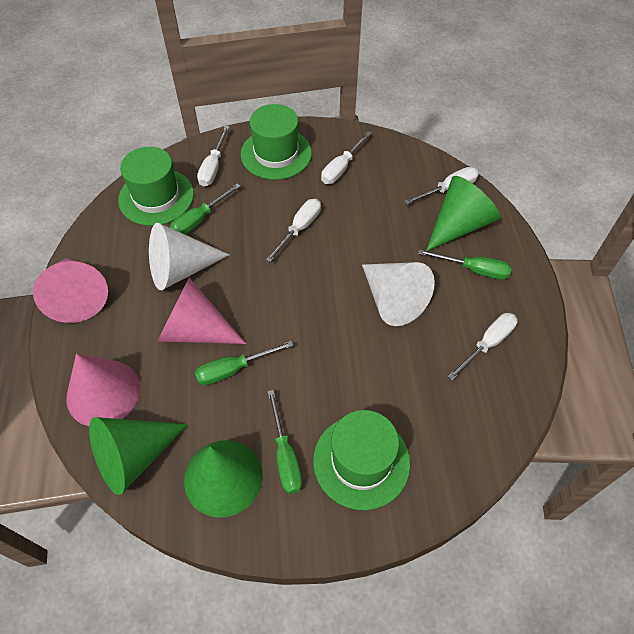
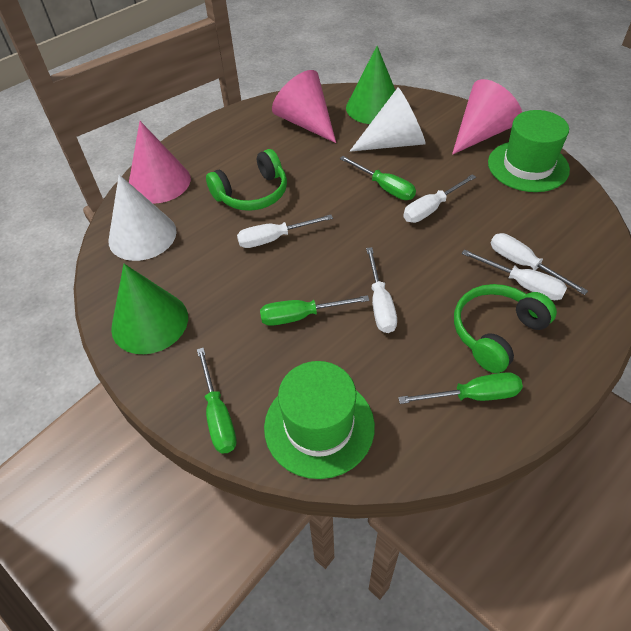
green cone: [89,417,188,495] [184,440,262,518] [426,176,500,251] = 3 -> [111,264,188,354] [346,46,395,124] = 2
green hat: [118,147,194,226] [241,104,312,180] [313,410,410,510] = 3 -> [264,361,375,479] [488,110,570,192] = 2
green headphones: none = 0 -> [206,149,287,211] [454,284,557,373] = 2

